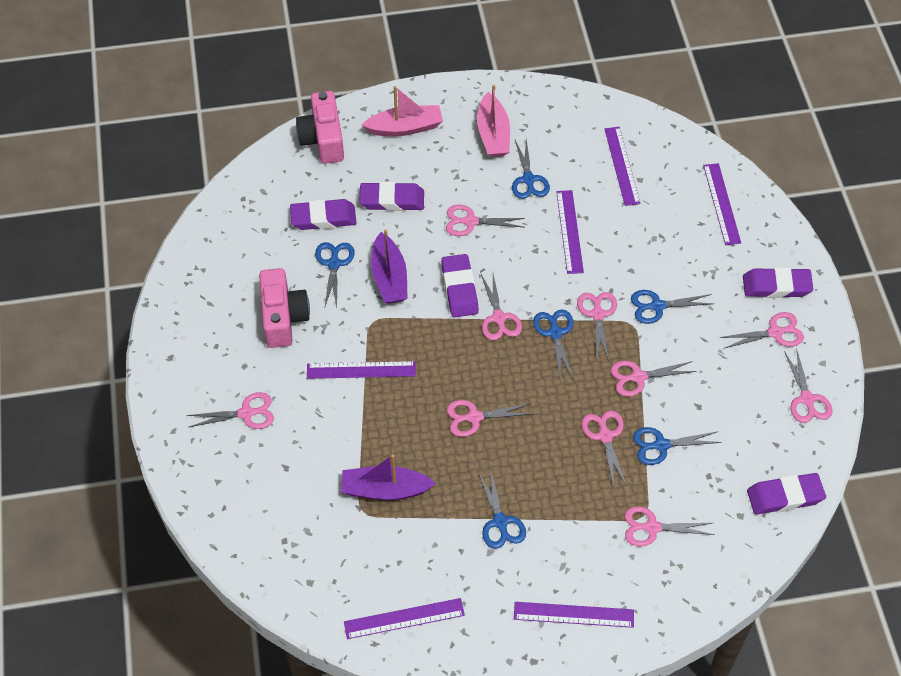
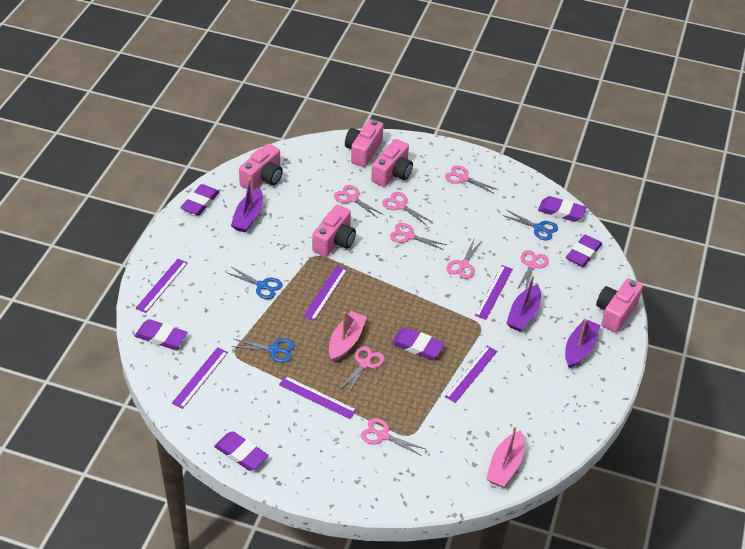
blue scissors: [315,242,355,309] [478,467,526,549] [512,139,550,199] [533,310,573,380] [631,290,714,324] [633,427,721,465] = 6 -> [227,267,283,299] [231,339,295,363] [503,210,558,241] = 3
pink camera: [259,268,310,348] [296,91,344,164] = 2 -> [239,144,283,191] [312,205,356,257] [345,119,383,167] [371,139,413,187] [596,278,643,333] = 5
pink scissors: [187,392,274,429] [446,205,525,236] [447,400,532,437] [481,274,522,340] [577,292,617,362] [582,411,627,488] [611,361,696,397] [625,506,715,547] [720,312,804,348] [784,351,832,423] = 10 -> [334,185,384,218] [339,346,385,395] [361,418,425,456] [382,192,432,226] [390,223,447,250] [445,165,498,194] [447,240,482,279] [517,250,549,290] = 8
purple boat: [341,454,436,500] [371,230,408,304] = 2 -> [231,178,263,233] [506,276,541,331] [565,319,601,368] = 3
purple eraser: [290,199,356,230] [359,182,424,211] [441,254,479,317] [743,267,813,298] [747,473,826,515] = 5 -> [135,319,188,349] [180,184,220,215] [214,431,269,471] [391,328,445,359] [538,196,587,222] [566,235,602,267] = 6

